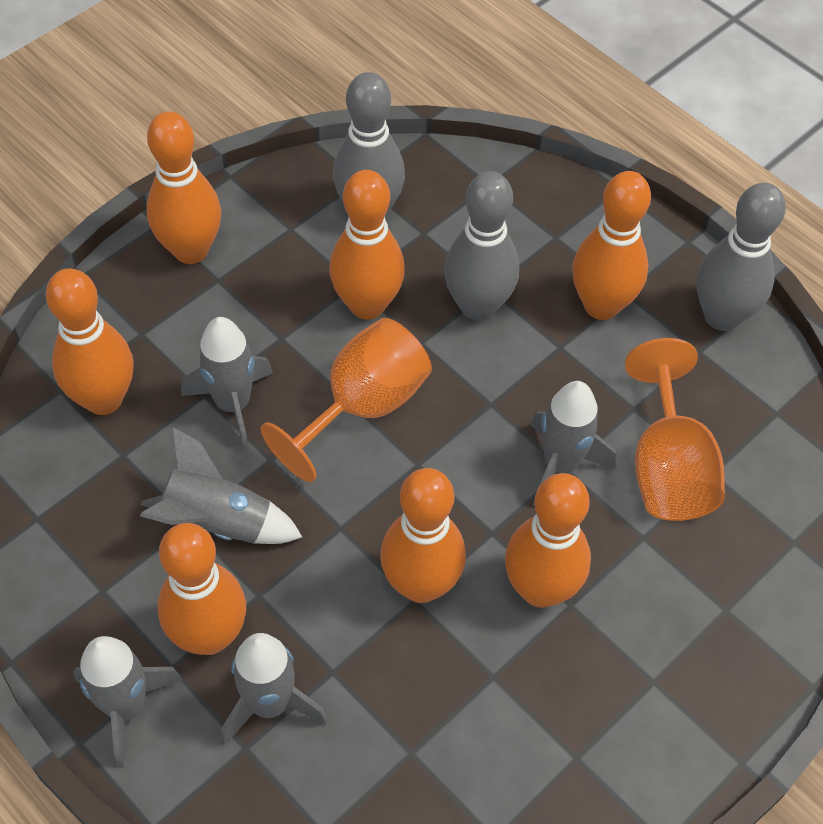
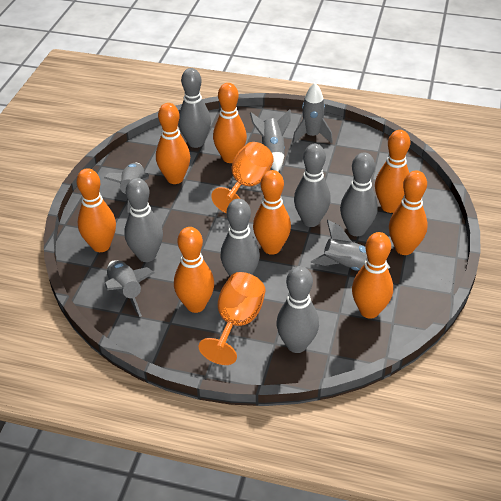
grey bowling pin: [333,72,405,216] [444,171,519,321] [697,183,786,331] = 3 -> [124,178,163,262] [178,68,211,148] [220,199,260,276] [277,266,319,353] [294,144,331,227] [340,152,378,236] = 6
orange bowling pin: [46,268,134,415] [147,111,221,264] [158,523,246,655] [329,170,405,320] [380,468,466,603] [505,473,591,608] [572,171,651,320] = 7 -> [77,168,116,252] [156,103,190,184] [174,227,214,313] [213,83,247,163] [253,170,291,255] [352,232,393,319] [375,130,410,213] [389,170,428,255] = 8

